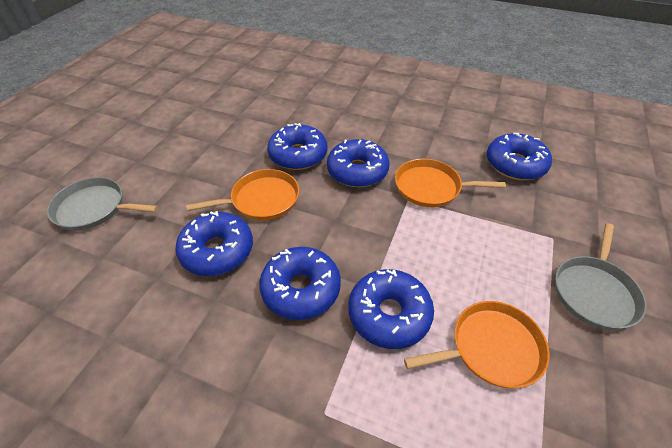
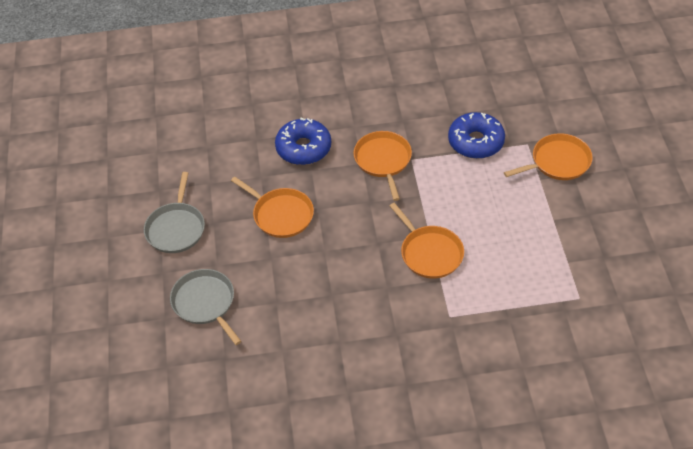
blue donut: [175,211,253,276] [259,247,341,320] [267,123,328,170] [327,139,390,187] [348,269,434,349] [487,133,552,180] = 6 -> [275,118,331,165] [448,112,505,159] = 2
orange pan: [186,169,299,220] [395,159,506,207] [404,301,550,388] = 3 -> [231,176,314,238] [353,131,412,201] [389,203,464,278] [504,133,593,180] = 4

